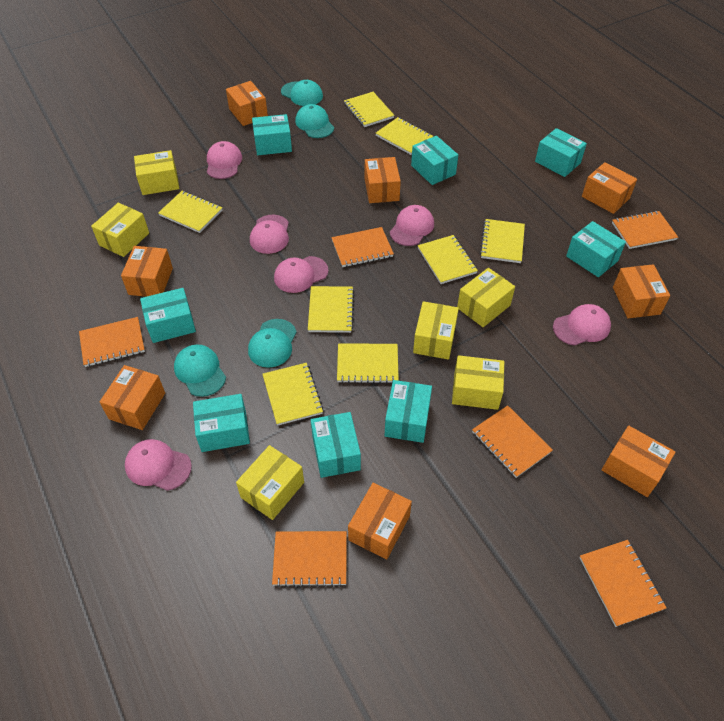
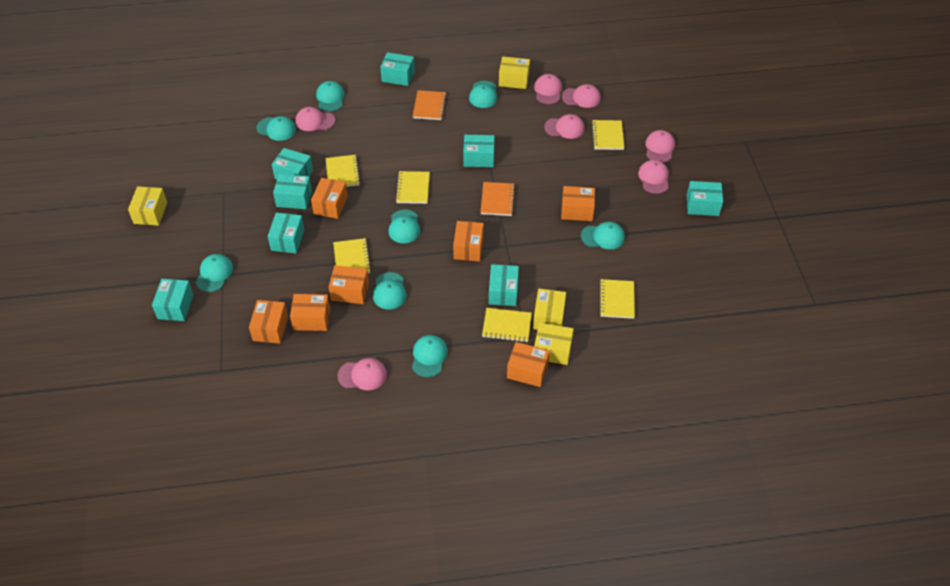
orange box: [99,365,165,430] [121,246,173,297] [226,81,268,126] [348,483,412,560] [365,157,401,203] [582,162,637,214] [602,425,676,497] [613,264,670,318] = 8 -> [249,300,288,344] [290,294,330,331] [311,178,348,219] [328,265,369,304] [453,221,484,261] [507,342,550,387] [561,186,595,221] = 7
orange notebook: [79,317,145,367] [272,531,347,587] [331,227,394,267] [472,405,553,478] [580,540,667,627] [612,211,678,249] = 6 -> [413,90,447,120] [480,182,515,216] = 2
pink cap: [125,439,192,491] [207,141,242,179] [250,215,289,254] [274,256,328,293] [390,205,434,246] [553,304,611,346] = 6 -> [295,107,335,131] [338,358,387,391] [534,74,562,104] [544,114,585,139] [562,84,601,108] [638,160,669,194] [645,130,675,163] = 7
turquoise cap: [174,345,226,397] [248,319,297,368] [281,80,323,106] [295,104,334,138] = 4 -> [196,254,233,292] [256,116,296,141] [316,81,345,112] [373,272,407,310] [388,210,420,243] [412,335,448,377] [469,81,497,108] [581,222,625,249] = 8
yellow box: [91,203,149,257] [134,150,179,195] [236,445,304,520] [413,301,459,360] [452,355,504,410] [457,268,515,327] = 6 -> [128,186,167,226] [499,57,530,89] [533,289,566,330] [534,323,574,365] = 4
yellow notebook: [158,191,222,233] [262,363,323,426] [308,286,354,333] [337,343,399,383] [344,92,394,127] [376,117,433,155] [418,235,478,284] [480,219,525,263] = 8 -> [326,155,361,187] [333,238,371,273] [395,171,430,204] [482,308,532,342] [591,120,624,150] [599,279,635,319] = 6

